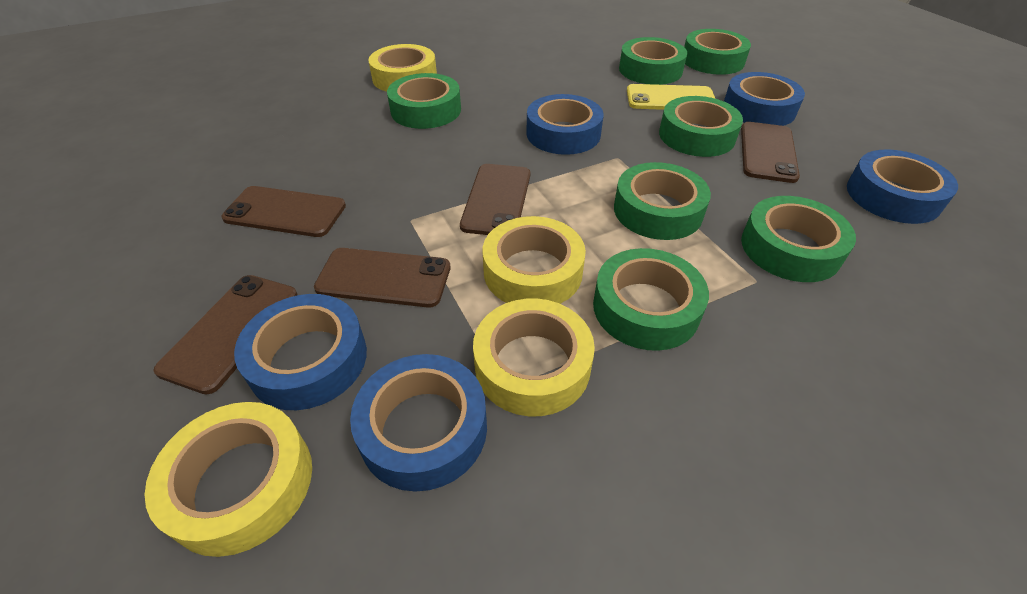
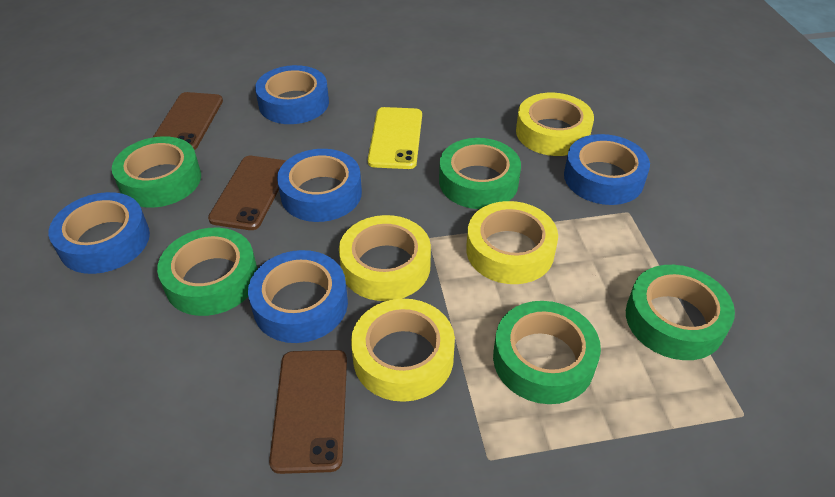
brown phone: [153,275,297,395] [221,186,346,237] [314,248,451,308] [460,164,530,235] [741,122,800,183] = 5 -> [153,92,223,150] [208,156,286,230] [269,350,347,474] = 3
green tape: [387,73,461,129] [593,248,709,351] [614,162,711,240] [619,37,687,85] [659,96,743,157] [684,29,751,75] [741,196,856,282] = 7 -> [112,136,201,208] [157,228,257,316] [439,138,521,209] [493,301,601,404] [626,265,735,360] = 5

